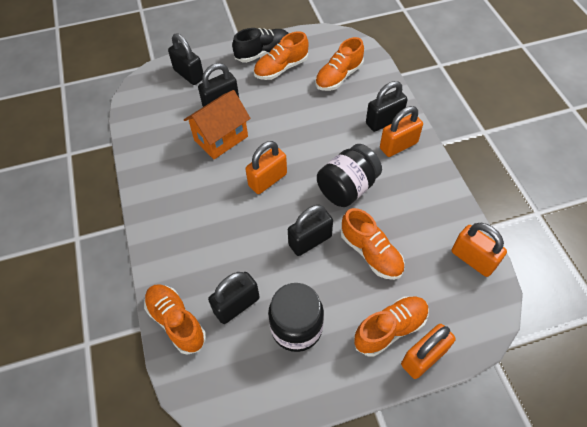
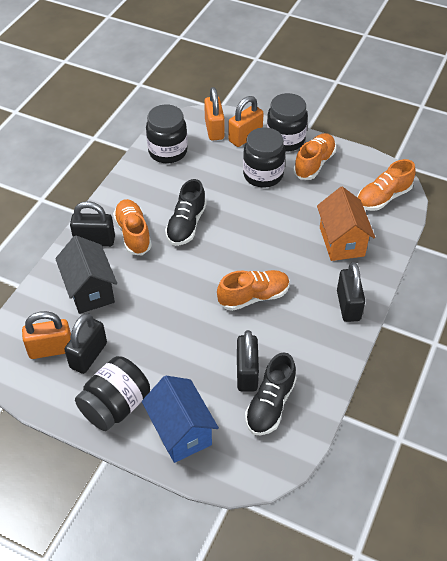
black house: none = 0 -> [55,235,117,314] = 1
black jar: [268,283,324,352] [317,144,382,207] = 2 -> [75,356,150,431] [146,105,188,163] [243,127,285,187] [267,93,308,152] = 4
black padlock: [168,33,204,85] [198,63,239,107] [208,272,260,324] [288,205,333,256] [366,81,408,132] = 5 -> [64,313,107,374] [70,201,115,247] [237,330,259,392] [337,262,365,322] = 4
black shoe: [232,28,289,63] = 1 -> [165,179,207,246] [245,352,297,436] = 2
blue house: none = 0 -> [142,376,219,463] = 1
orange padlock: [246,141,287,194] [380,106,423,157] [401,324,456,379] [451,223,507,277] = 4 -> [22,311,71,359] [204,87,225,141] [228,96,264,147] = 3
orange shoe: [144,284,206,355] [253,31,308,80] [315,37,364,91] [341,208,405,280] [354,296,429,357] = 5 -> [113,199,152,256] [217,270,290,311] [293,133,336,180] [357,159,416,211] = 4

